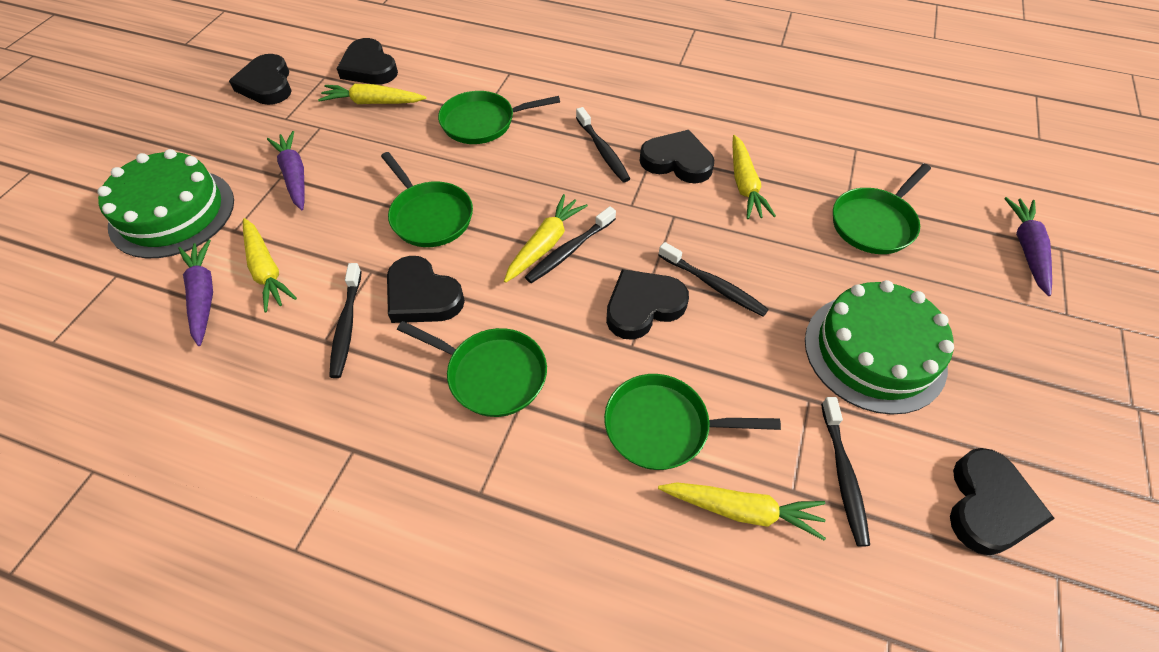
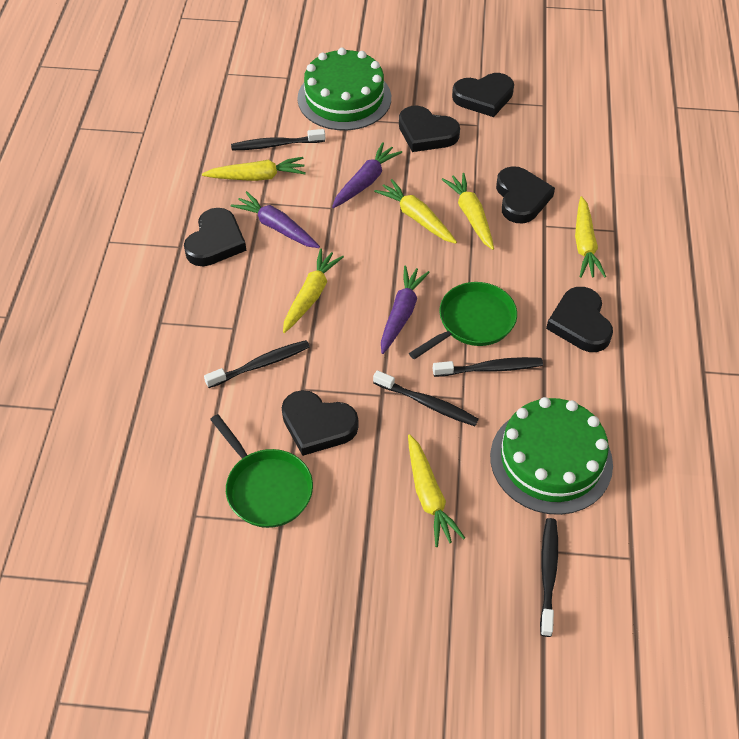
green pan: [381,152,473,247] [397,321,547,417] [438,91,560,144] [604,374,781,470] [833,164,931,254] = 5 -> [210,414,313,528] [409,282,517,359] = 2
yellow carrot: [243,218,297,313] [318,84,426,104] [504,194,588,283] [658,482,826,541] [732,135,776,219] = 5 -> [202,157,306,181] [283,249,344,333] [374,179,457,244] [408,434,465,547] [442,173,494,250] [575,196,606,278] = 6

